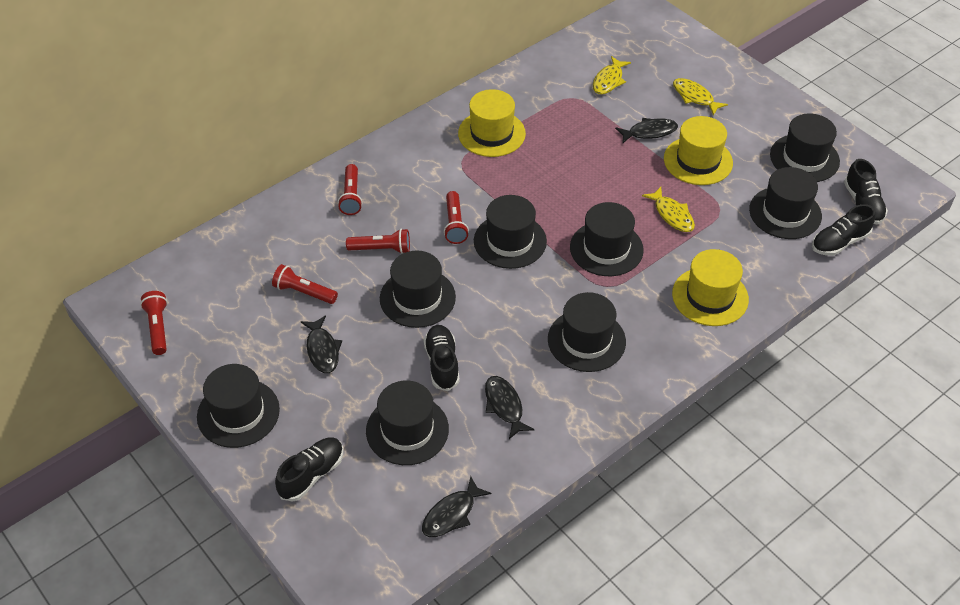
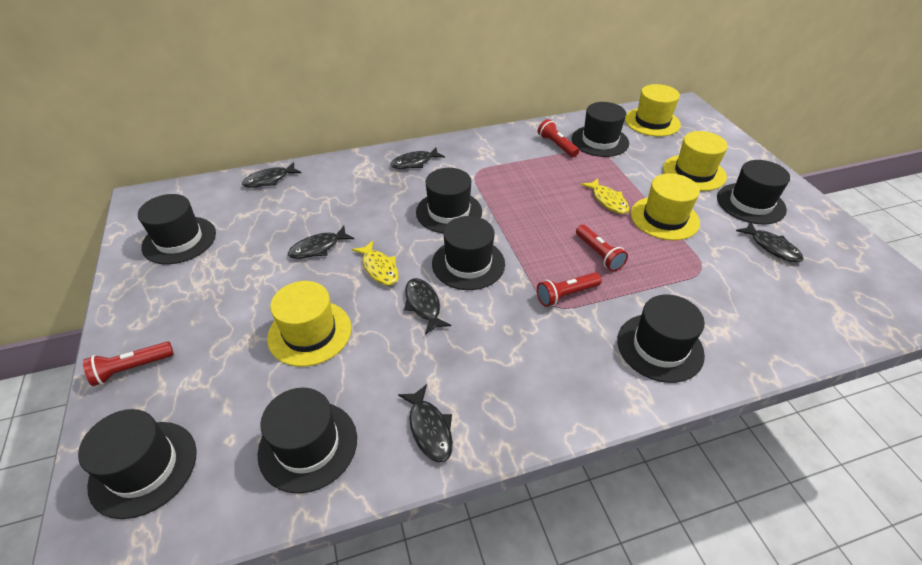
black fish: [300,315,342,373] [422,476,491,537] [485,376,535,439] [615,118,678,143] = 4 -> [242,162,301,188] [288,226,354,259] [390,147,445,169] [398,384,453,462] [404,278,451,335] [736,221,804,263] = 6
black shoe: [275,437,343,502] [424,325,460,391] [812,204,875,256] [844,159,888,224] = 4 -> none = 0
red flashlight: [140,291,168,355] [272,264,338,304] [338,164,362,215] [346,229,410,254] [444,191,469,244] = 5 -> [83,341,174,386] [537,272,602,307] [538,119,579,157] [576,225,628,271] = 4
yellow fish: [593,56,631,94] [642,187,695,232] [673,78,728,116] = 3 -> [352,241,399,285] [581,178,629,214] = 2
yellow hat: [458,89,526,157] [664,116,733,185] [672,249,749,326] = 3 -> [267,281,351,367] [625,84,681,137] [631,173,700,241] [663,131,728,191] = 4

